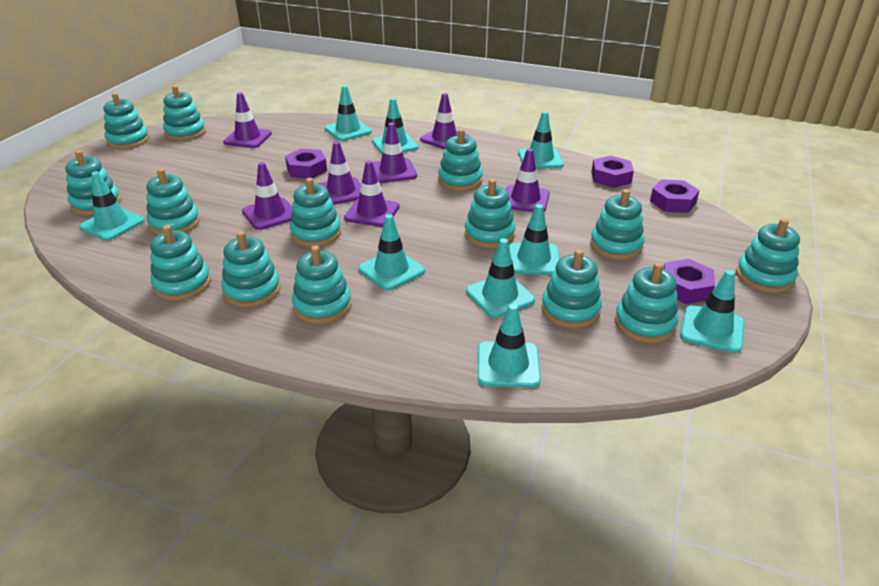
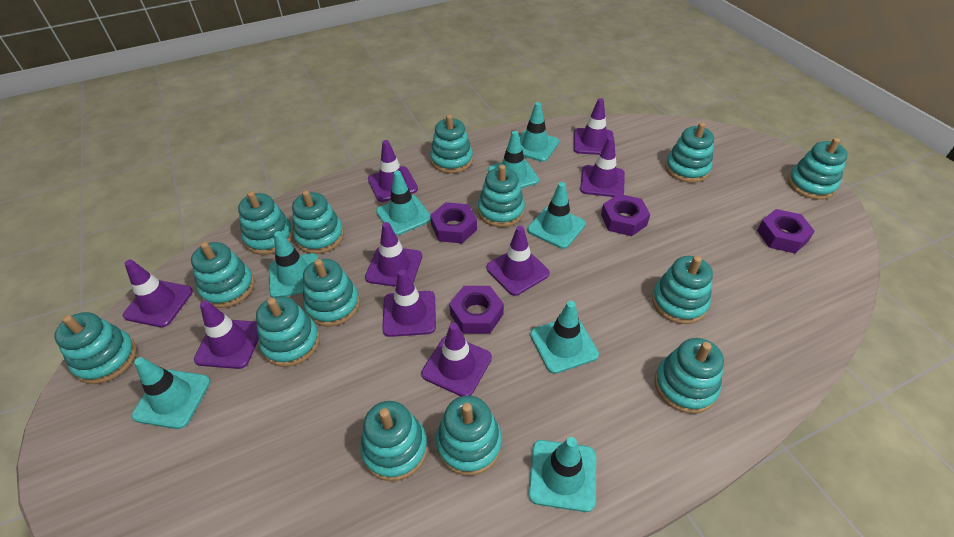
purple traffic cone: [223,92,272,148] [242,162,293,230] [318,141,361,205] [344,161,399,227] [372,123,417,183] [420,93,469,149] [506,148,550,212] = 7 -> [123,259,193,327] [194,300,259,369] [365,222,422,287] [368,140,418,202] [382,269,436,337] [421,323,492,396] [486,226,550,296] [574,98,614,155] [580,137,625,197] = 9
turquoise traffic cone: [79,171,144,241] [325,85,372,141] [359,214,425,291] [372,98,418,154] [466,238,535,318] [478,304,541,388] [509,204,559,275] [518,111,564,169] [680,270,744,353] = 9 -> [132,357,211,429] [269,231,318,297] [376,171,431,236] [488,131,539,188] [519,102,559,162] [528,182,586,249] [528,437,596,512] [530,301,599,374] = 8

